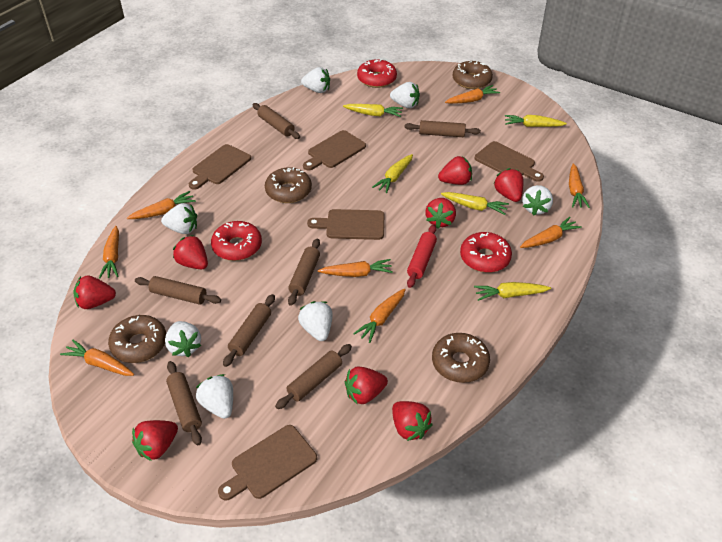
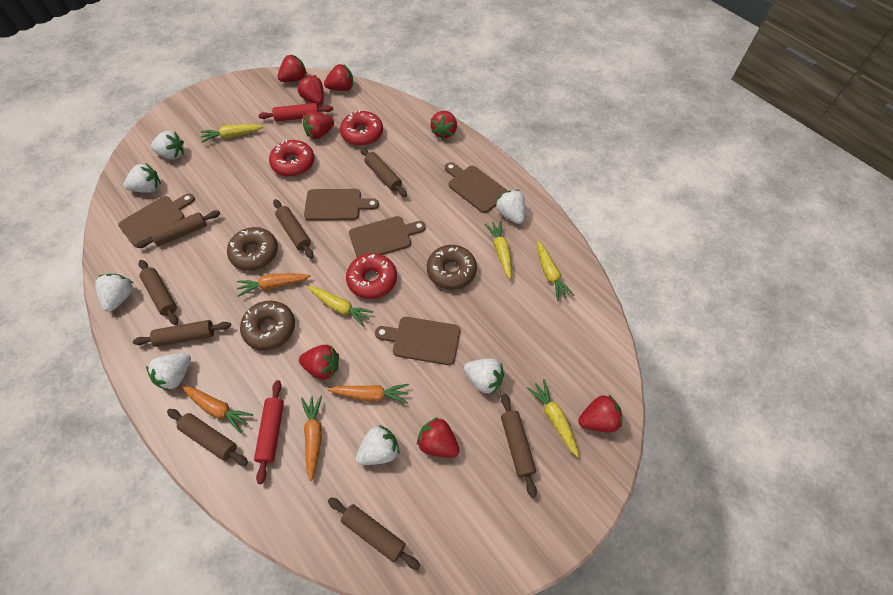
brown donut: [108,315,166,363] [265,167,312,203] [432,333,490,383] [453,61,493,89] = 4 -> [227,227,278,271] [240,300,295,351] [427,245,477,290] = 3
brown rolling pin: [135,276,221,305] [166,361,202,445] [223,294,275,367] [253,103,300,139] [275,344,352,409] [288,238,320,306] [404,120,481,137] = 7 -> [133,320,231,347] [136,210,221,248] [139,260,178,325] [167,409,248,466] [273,199,314,259] [328,497,420,570] [360,147,407,197] [501,394,537,498] = 8
orange carrot: [60,340,134,376] [99,226,119,279] [127,191,196,219] [318,259,393,277] [353,289,406,343] [445,85,500,104] [520,217,582,248] [569,164,590,208] = 8 -> [182,386,253,433] [237,273,311,297] [301,395,322,481] [328,384,409,403] = 4
red rolling pin: [407,225,437,288] = 1 -> [254,380,284,484] [258,103,333,122] = 2

